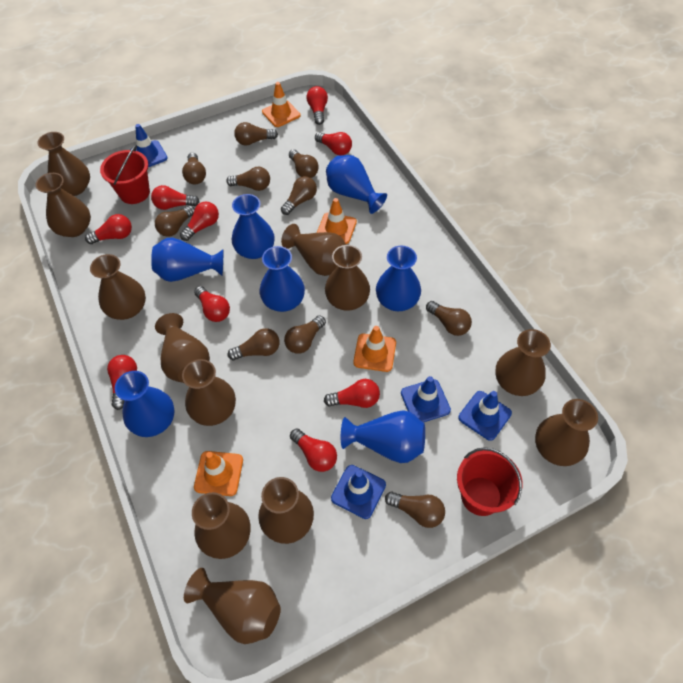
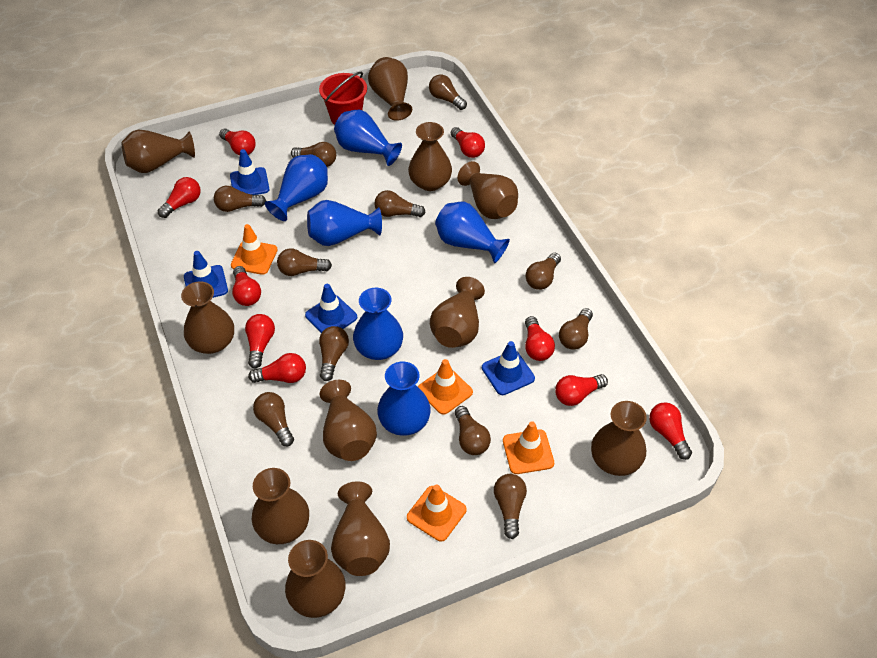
blue vase: [115,371,174,437] [151,238,223,282] [232,194,275,259] [260,246,305,312] [326,155,387,214] [341,410,425,463] [376,246,421,311] = 7 -> [265,154,328,221] [307,200,382,246] [334,110,402,166] [353,288,403,360] [377,361,431,436] [435,202,510,263] = 6
brown light bulb: [155,205,195,237] [182,152,206,185] [226,167,270,191] [228,328,280,360] [234,122,278,146] [281,176,317,215] [284,315,326,354] [289,149,319,178] [385,492,445,528] [426,301,472,336] = 10 -> [214,186,266,212] [253,392,294,446] [277,248,332,276] [291,142,336,167] [319,326,349,381] [375,190,426,217] [429,75,467,110] [455,406,491,455] [494,474,527,539] [526,253,561,290] [559,308,593,350] = 11
brown vase: [35,173,91,237] [38,132,90,196] [90,254,146,320] [155,313,210,383] [182,359,236,426] [184,568,281,644] [192,492,250,559] [258,477,314,544] [281,224,346,276] [325,245,370,311] [495,329,551,396] [535,399,598,466] = 12 -> [121,129,195,173] [181,281,234,354] [252,468,309,544] [285,540,345,618] [320,380,377,461] [331,481,390,576] [368,57,412,121] [408,122,452,191] [430,277,485,348] [457,161,518,219] [591,401,647,476] = 11
red bucket: [100,145,150,204] [457,447,523,516] = 2 -> [319,72,367,125] = 1

